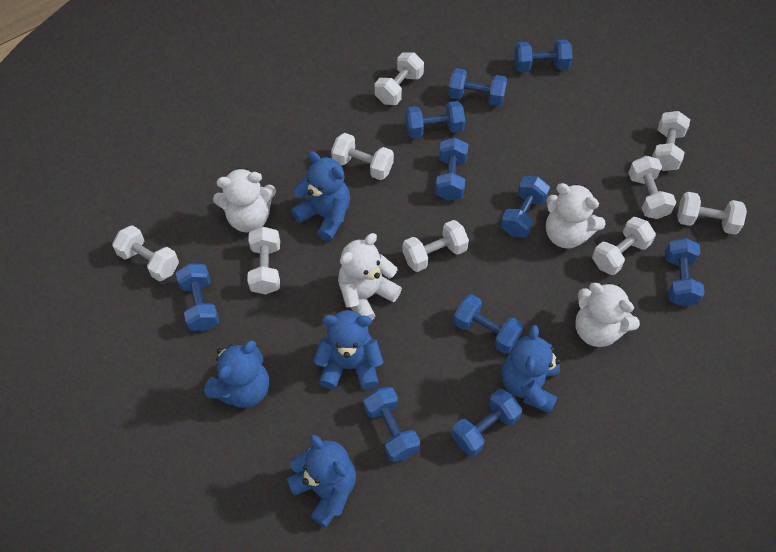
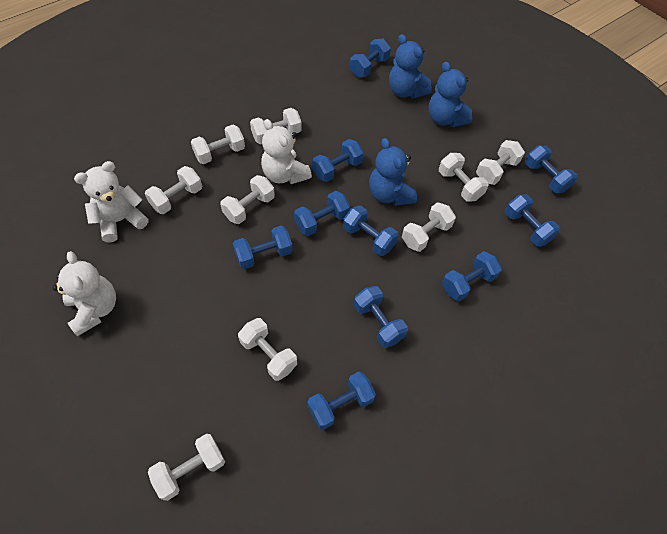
blue teddy bear: [204,340,269,408] [286,434,356,528] [291,151,350,241] [314,310,383,390] [502,325,561,414] = 5 -> [369,138,417,206] [389,34,432,99] [428,62,472,127] = 3
white teddy bear: [213,167,276,232] [338,233,402,320] [546,183,606,249] [576,282,640,347] = 4 -> [53,251,116,336] [74,161,148,243] [261,119,312,184] = 3

